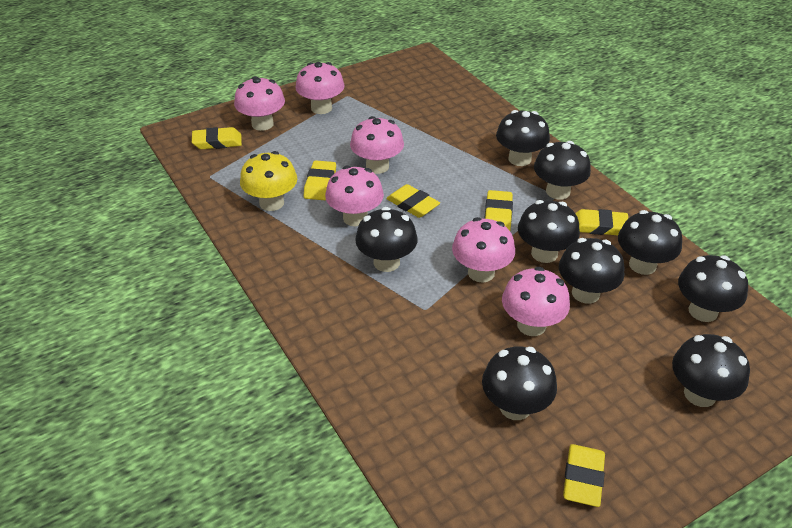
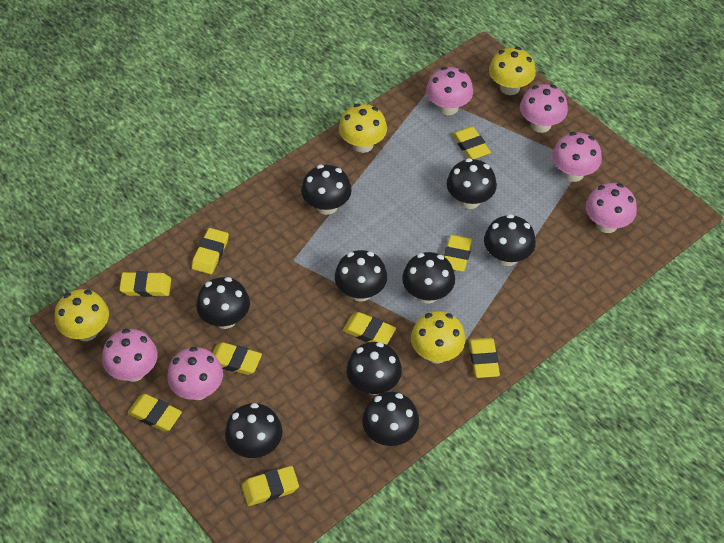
yellow eraser: [192,127,242,149] [304,160,336,200] [386,184,440,218] [484,190,513,231] [563,444,605,507] [575,209,628,235] = 6 -> [119,271,171,297] [128,394,182,432] [192,228,229,274] [213,342,262,375] [242,466,299,506] [343,312,396,345] [444,235,472,272] [452,126,491,159] [469,338,500,378] = 9
yellow mushroom: [240,151,297,211] = 1 -> [55,289,109,341] [339,103,387,153] [411,311,466,364] [489,47,536,95] = 4

